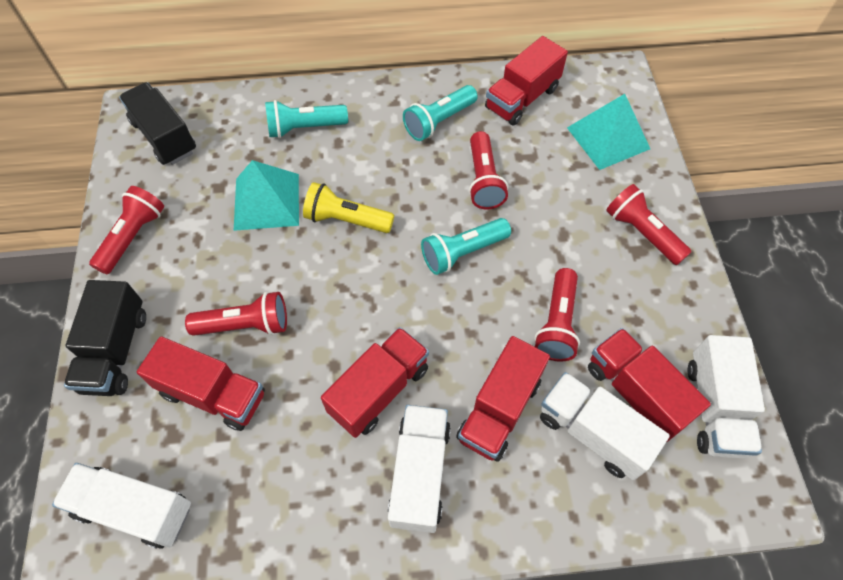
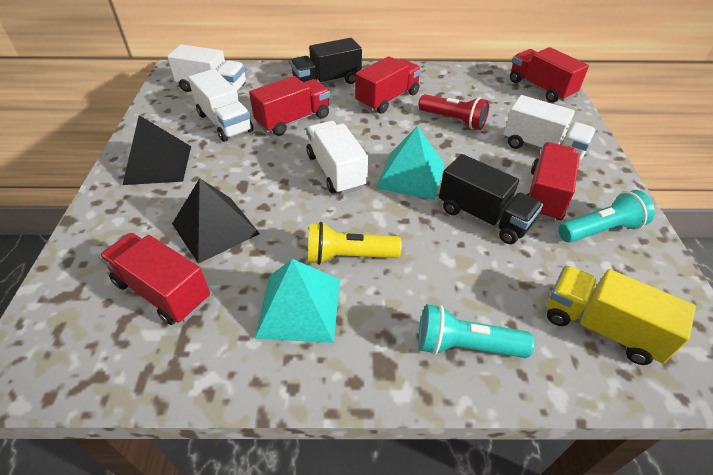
black pyramid: none = 0 -> [123,115,191,185] [172,178,260,264] = 2
red flashlight: [89,186,164,274] [185,292,287,336] [469,131,508,209] [534,268,580,362] [606,184,691,265] = 5 -> [418,94,490,130] = 1
turquoise flashlight: [265,100,348,138] [403,85,478,141] [421,218,511,275] = 3 -> [418,304,534,358] [558,190,655,243] = 2
yellow truck: none = 0 -> [547,266,696,365] = 1

